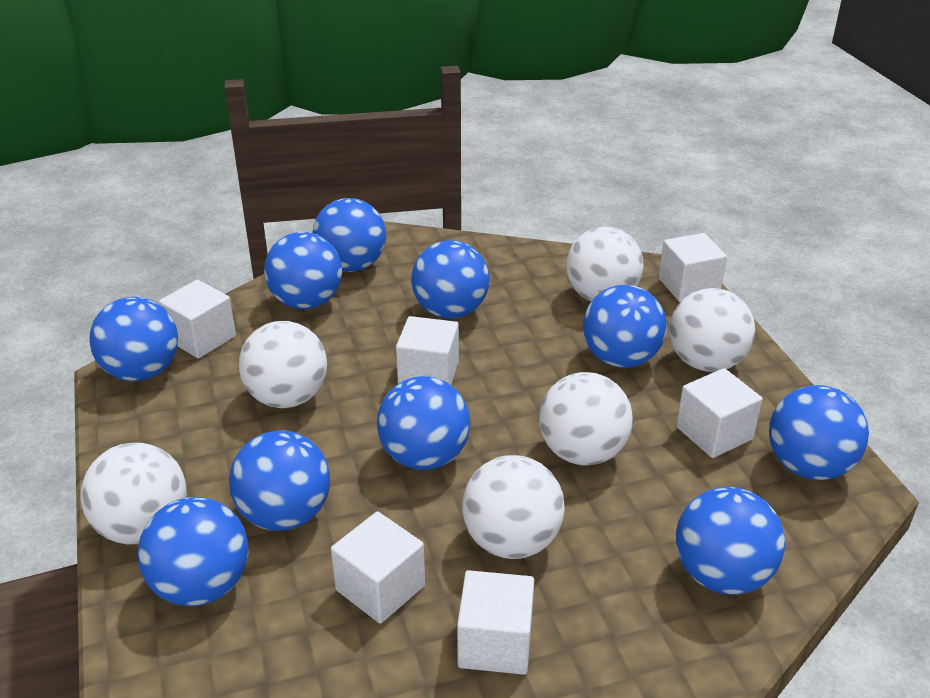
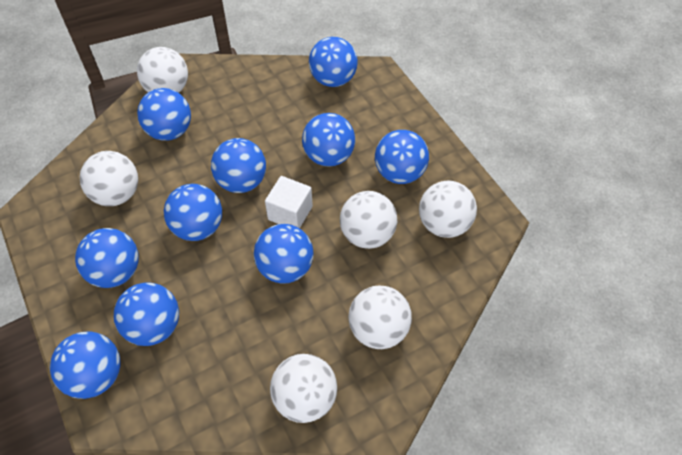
white cube: [159,280,236,359] [331,511,425,624] [396,316,459,385] [457,570,534,675] [659,233,727,302] [676,368,763,458] = 6 -> [265,176,313,228] = 1

